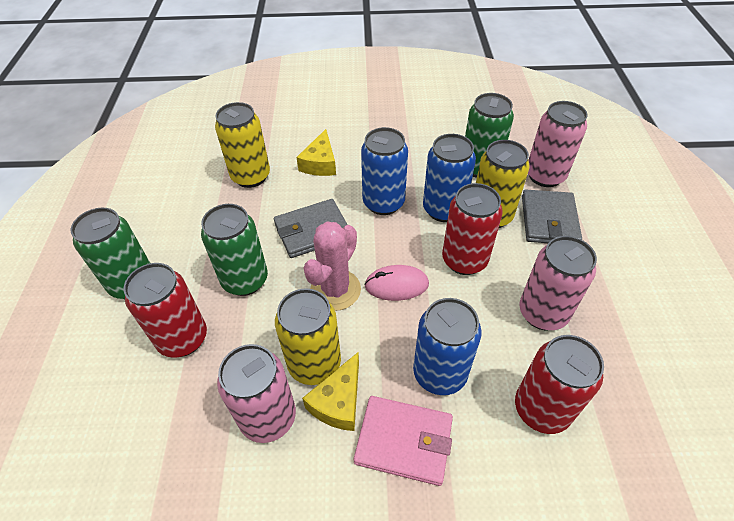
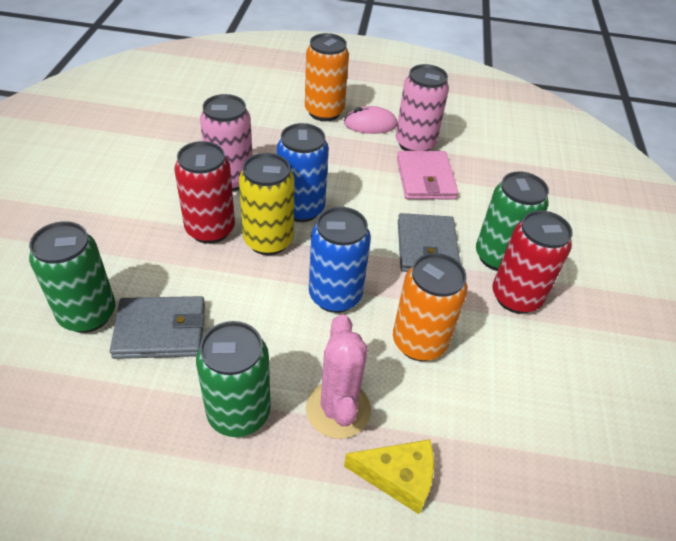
blue can: [361,127,408,215] [413,298,482,395] [423,134,476,222] = 3 -> [277,123,329,222] [309,207,371,313] = 2
orange can: none = 0 -> [305,33,349,121] [393,253,468,361] = 2
pink can: [217,344,296,443] [519,236,597,330] [528,101,588,187] = 3 -> [200,94,252,191] [396,64,449,151] = 2
red can: [124,263,207,358] [442,183,503,275] [515,335,604,434] = 3 -> [174,141,235,244] [492,210,573,314] = 2
yellow can: [215,102,270,188] [275,288,341,385] [476,140,530,228] = 3 -> [239,153,295,255] = 1
yellow cheese: [296,129,336,176] [302,352,359,431] = 2 -> [344,439,434,514] = 1

